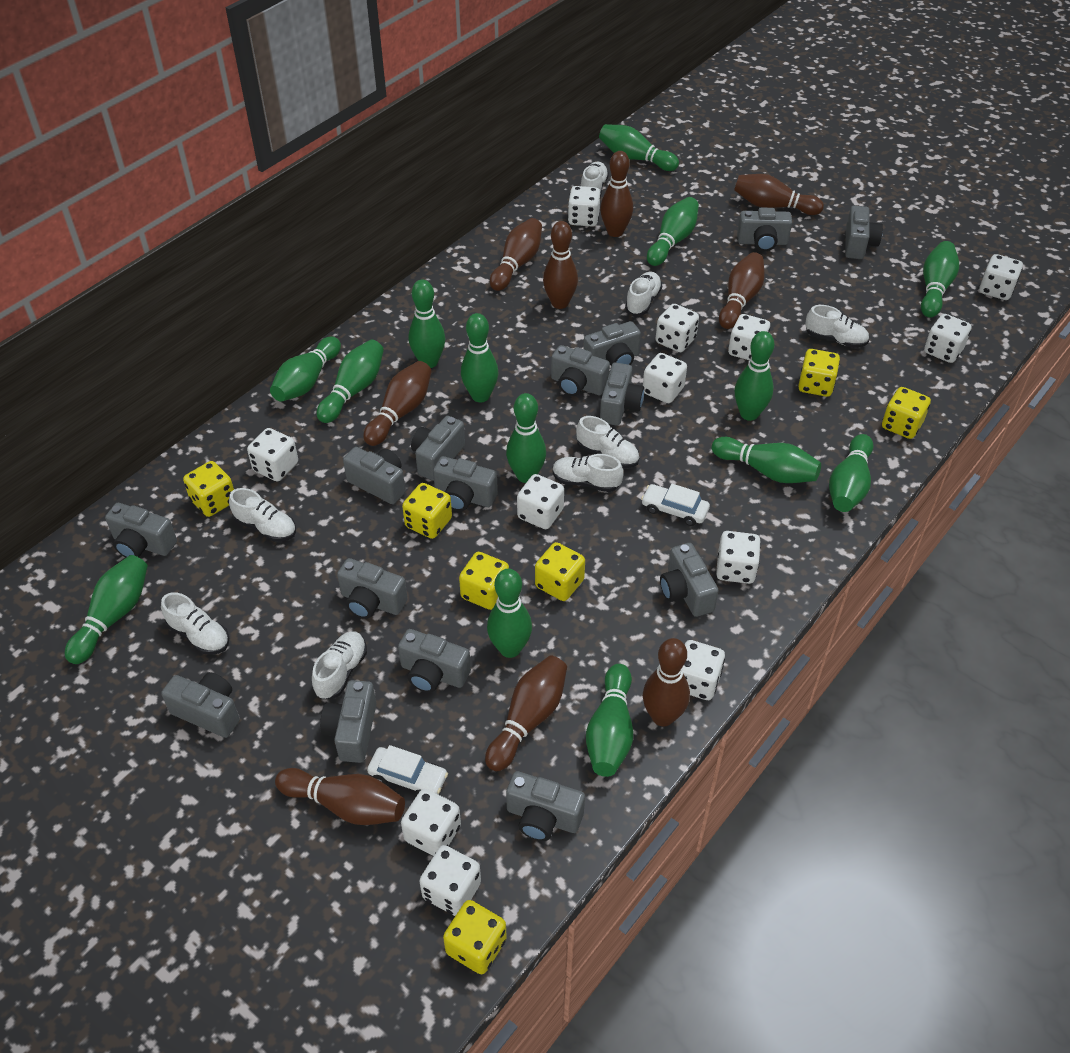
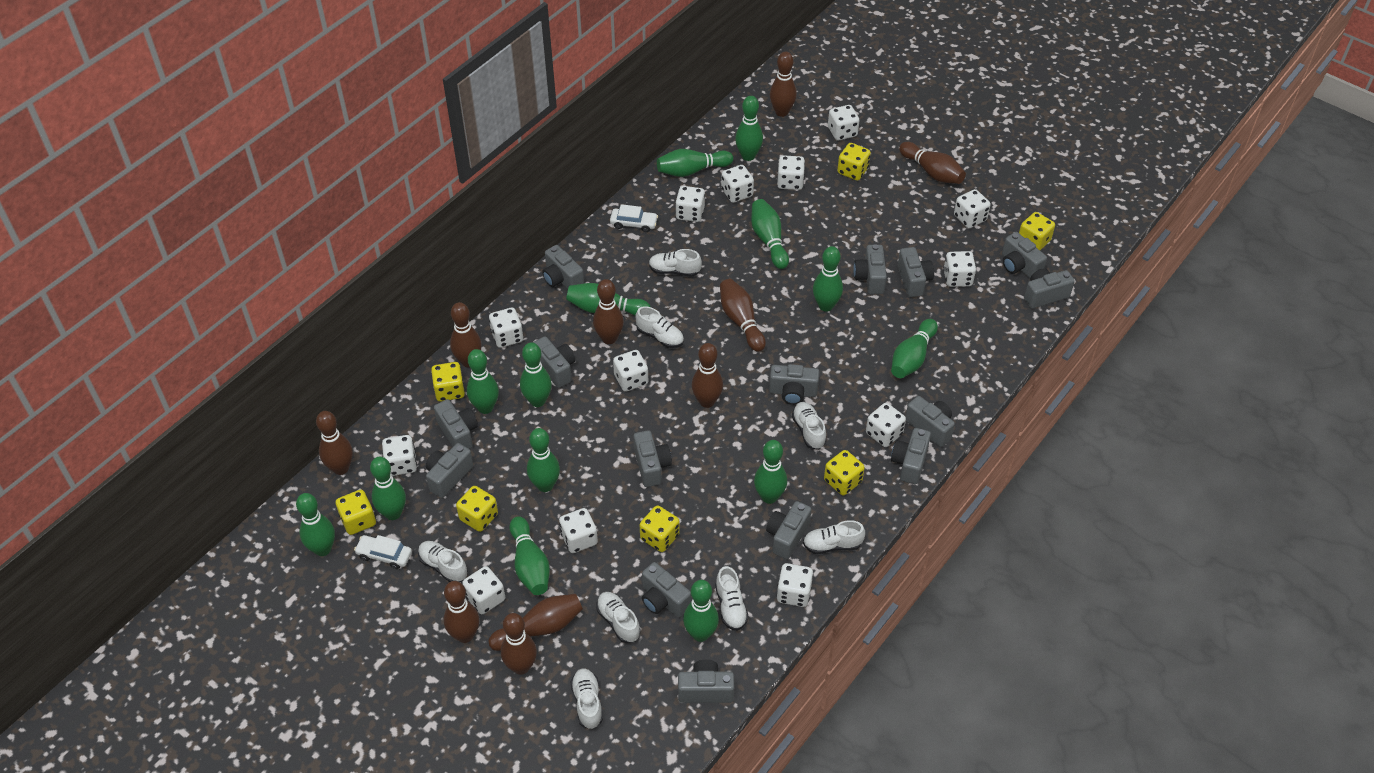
brown bowling pin: [275,768,405,825] [363,361,432,446] [485,655,567,771] [490,218,542,291] [543,221,578,309] [600,151,633,237] [643,638,690,726] [719,252,765,329] [734,174,824,215] = 9 -> [316,411,353,475] [444,581,480,643] [450,302,482,367] [488,594,583,651] [501,613,537,675] [593,279,624,344] [692,343,723,408] [720,279,766,352] [770,52,797,117] [899,142,966,184] = 10
white dice: [247,428,298,482] [401,789,461,856] [419,845,481,916] [517,474,564,529] [568,186,601,227] [643,353,687,403] [656,304,699,352] [682,640,725,700] [716,531,761,584] [728,314,770,360] [924,314,972,363] [979,254,1023,300] = 12 -> [382,435,417,476] [462,566,505,614] [489,307,523,348] [559,508,598,553] [613,350,648,392] [675,186,705,222] [721,165,754,203] [777,155,805,190] [777,563,813,607] [828,105,860,141] [866,403,906,447] [943,251,976,287] [954,189,991,228] = 13

